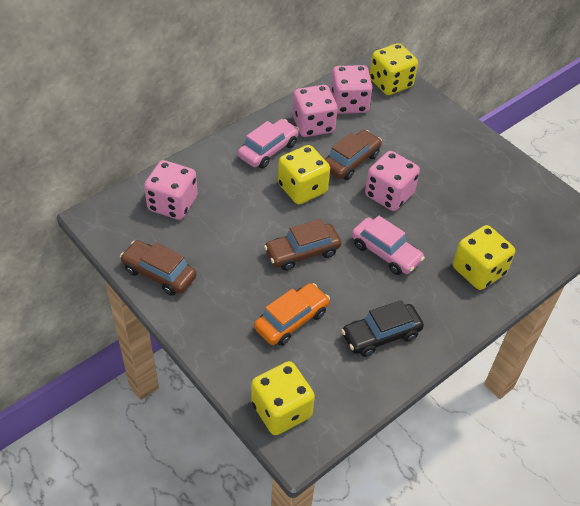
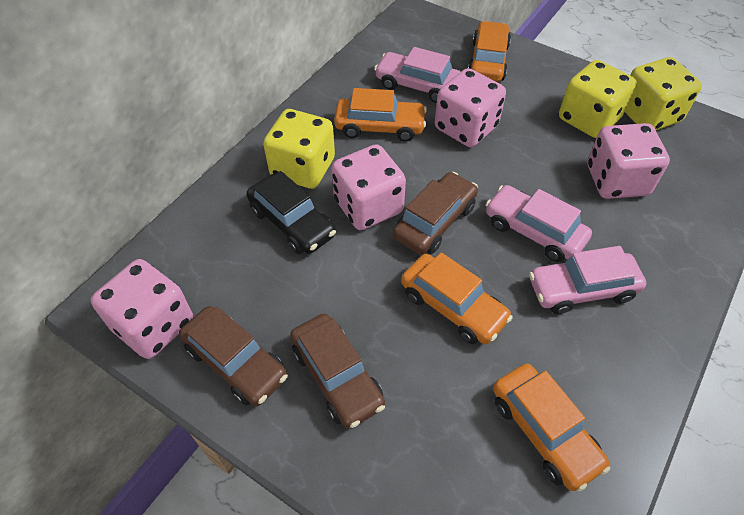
orange car: [254,283,330,346] = 1 -> [334,88,427,142] [401,253,513,344] [468,21,511,82] [493,364,610,491] = 4
pink car: [238,119,299,168] [352,216,425,275] = 2 -> [374,47,461,103] [485,185,592,262] [529,246,646,314] = 3
yellow dice: [251,361,315,435] [278,145,330,204] [370,43,418,95] [453,225,515,290] = 4 -> [263,109,335,189] [559,60,637,138] [625,57,702,130] = 3

